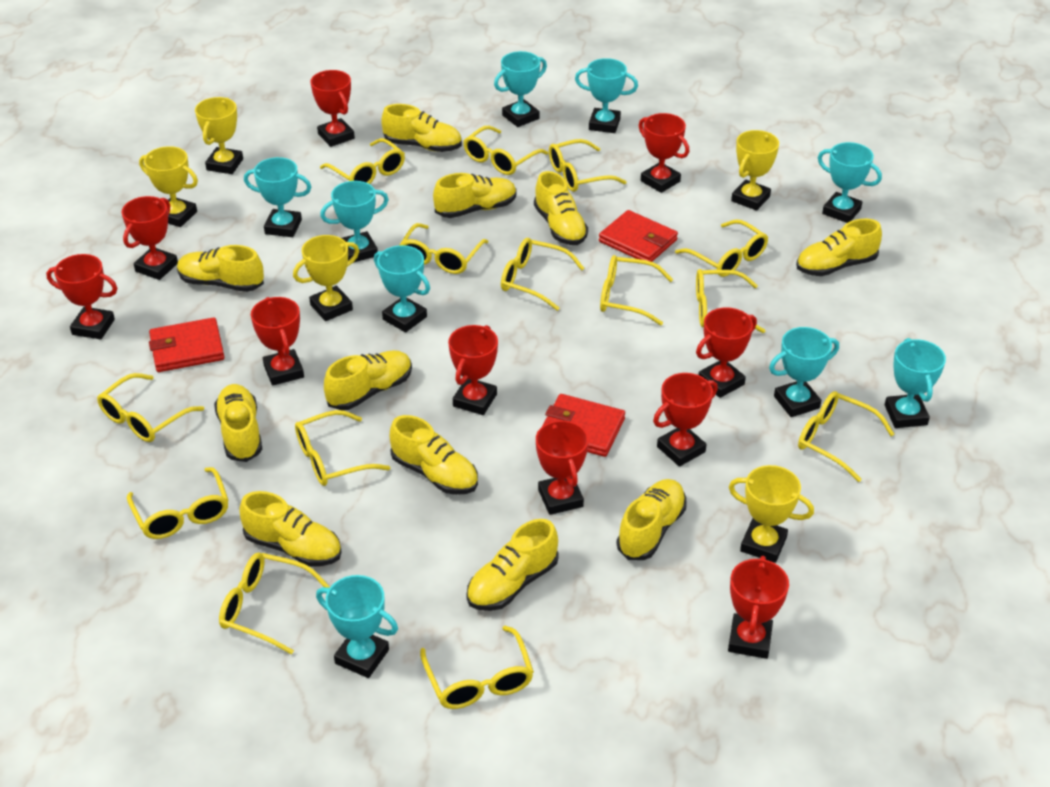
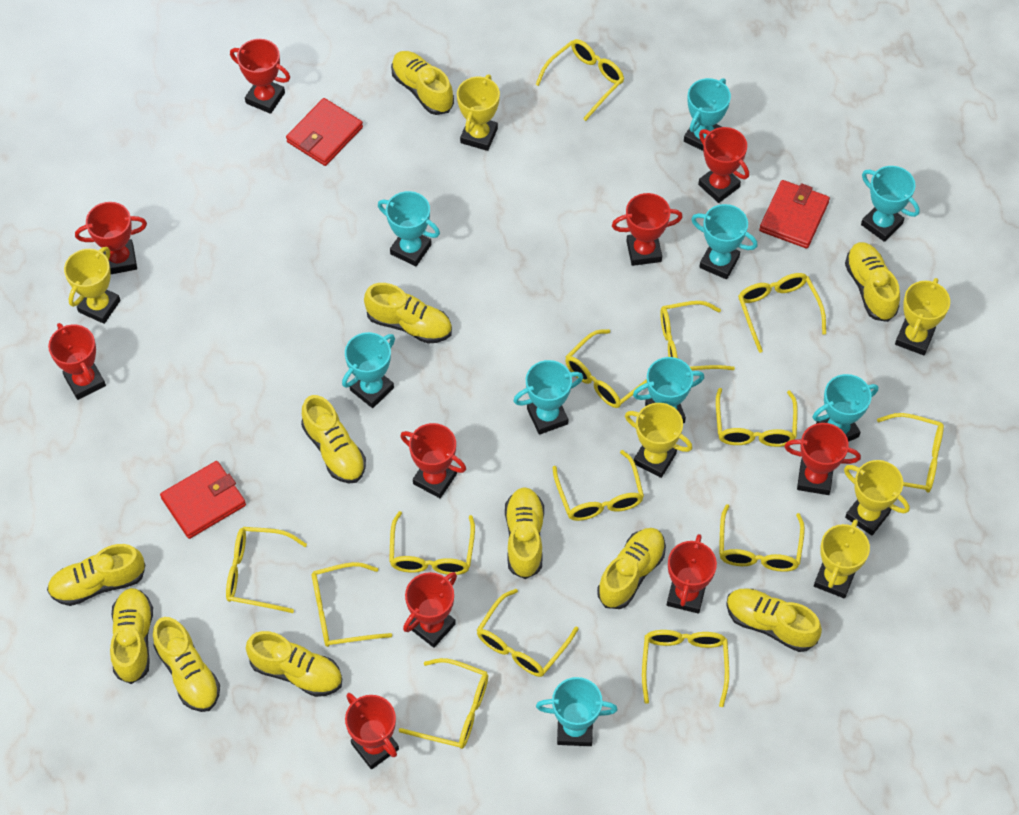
yellow trophy: [139,146,198,227] [195,97,243,174] [293,235,359,321] [729,465,814,563] [731,130,779,211] = 5 -> [64,247,121,324] [457,74,500,151] [625,403,692,478] [814,519,870,598] [844,460,910,535] [895,278,950,355] = 6

